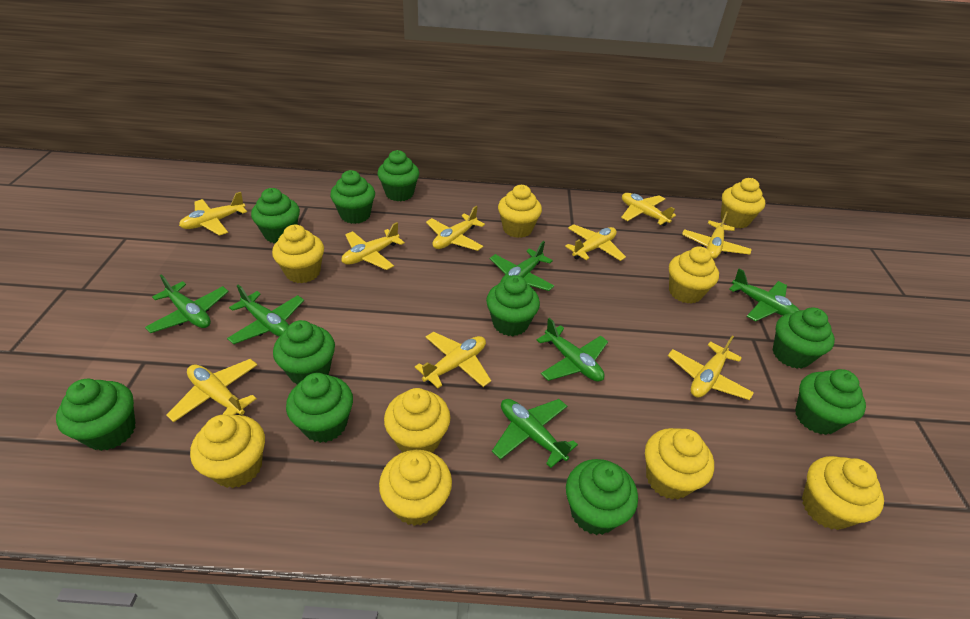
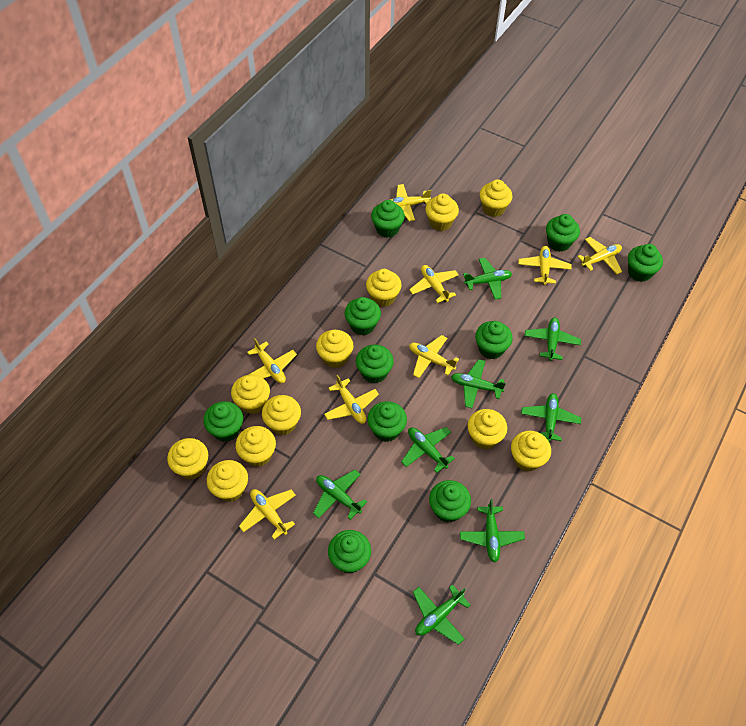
green plane: [145,274,229,333] [227,285,304,344] [490,241,554,291] [492,399,578,468] [537,318,608,382] [729,269,799,321] = 6 -> [313,470,367,520] [401,427,455,473] [413,584,470,645] [451,359,506,408] [460,499,525,562] [463,258,512,300] [521,393,581,442] [525,317,581,361] = 8
yellow cupcake: [190,415,265,488] [272,224,324,283] [379,450,452,526] [384,388,450,453] [498,185,542,238] [645,428,714,500] [669,246,719,304] [721,178,765,228] [802,456,884,530] = 9 -> [167,438,208,479] [207,460,248,502] [231,375,270,414] [236,426,276,467] [262,395,301,435] [316,330,354,368] [366,269,402,307] [426,194,459,231] [468,409,507,449] [480,179,513,217] [511,431,551,472] = 11
yellow plane: [166,359,257,422] [179,192,247,236] [342,222,405,270] [415,332,491,388] [426,206,485,251] [565,224,626,261] [621,193,676,226] [668,335,754,400] [682,211,752,259] = 9 -> [239,489,296,539] [247,338,297,383] [324,374,379,424] [390,184,432,221] [409,265,459,303] [409,335,459,378] [518,246,571,285] [578,237,622,274] = 8

